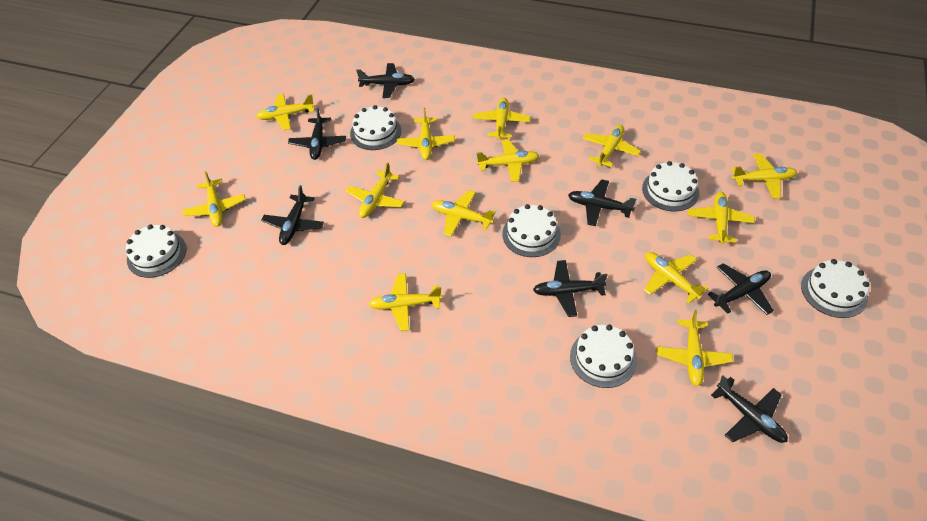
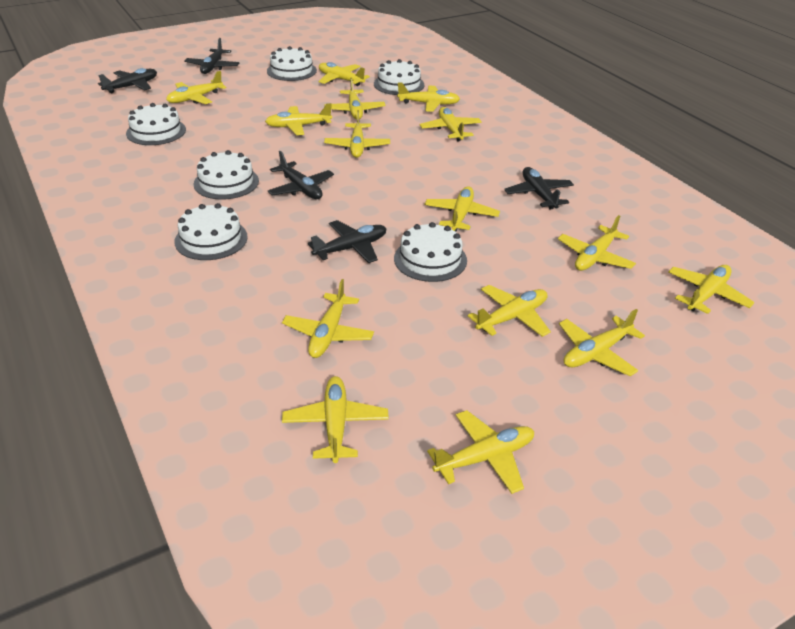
black plane: [261,185,324,245] [288,108,346,160] [356,63,415,98] [533,260,608,317] [568,180,636,226] [708,263,774,315] [711,375,788,443] = 7 -> [98,68,157,93] [184,38,240,74] [268,151,334,199] [308,220,386,263] [504,167,574,209] = 5
yellow plane: [182,171,246,227] [256,94,315,130] [346,162,404,218] [369,273,442,331] [397,107,455,160] [432,190,496,237] [473,98,530,140] [477,139,539,182] [582,125,641,167] [644,252,708,303] [657,310,733,386] [688,192,755,244] [731,153,797,199] = 13 -> [166,71,226,104] [265,103,332,135] [282,279,374,358] [282,376,389,463] [319,62,370,86] [324,77,385,119] [324,110,390,158] [397,82,460,112] [420,107,482,142] [425,186,500,232] [427,410,534,494] [468,285,551,337] [558,215,636,271] [559,309,645,376] [668,265,754,314] = 15

